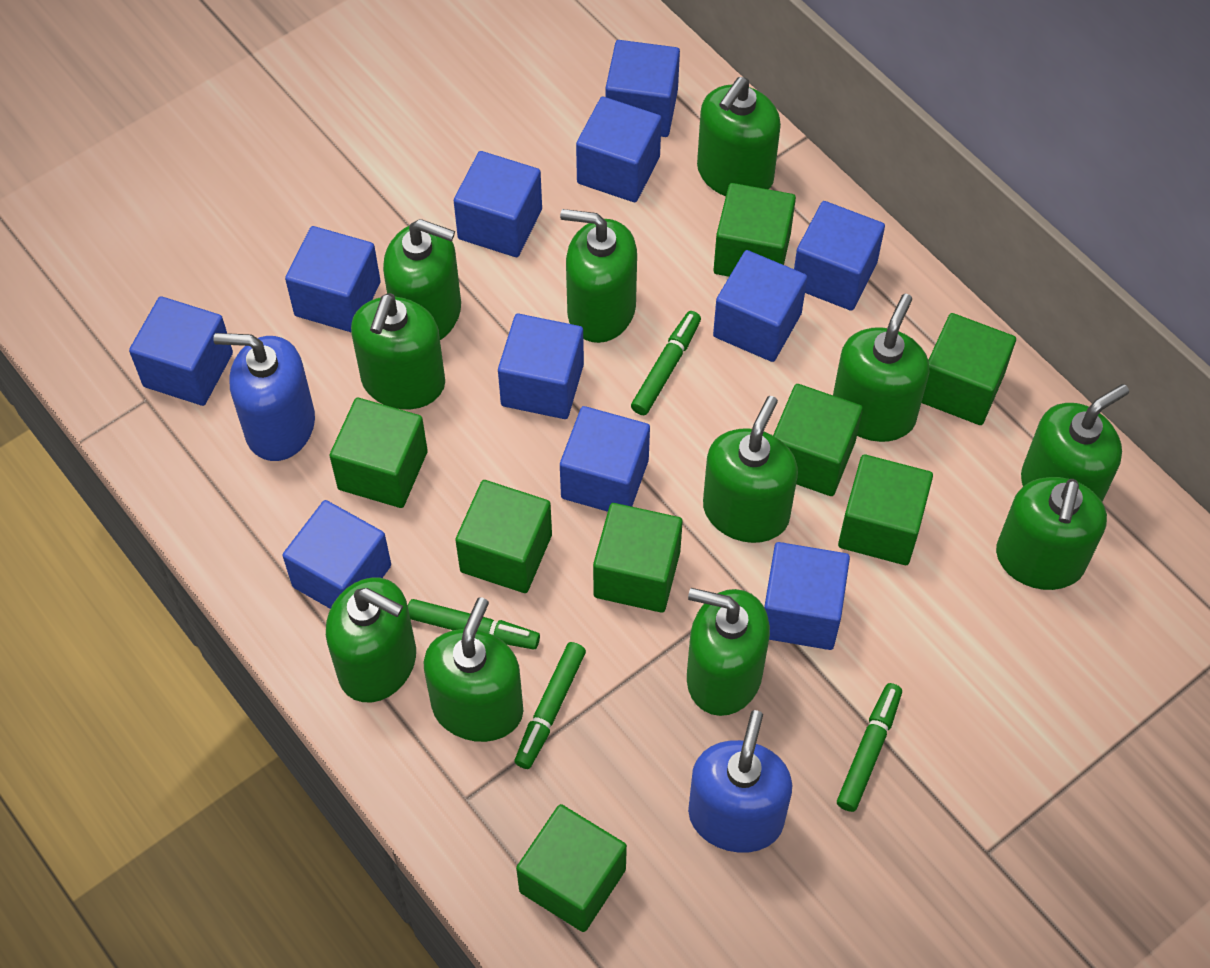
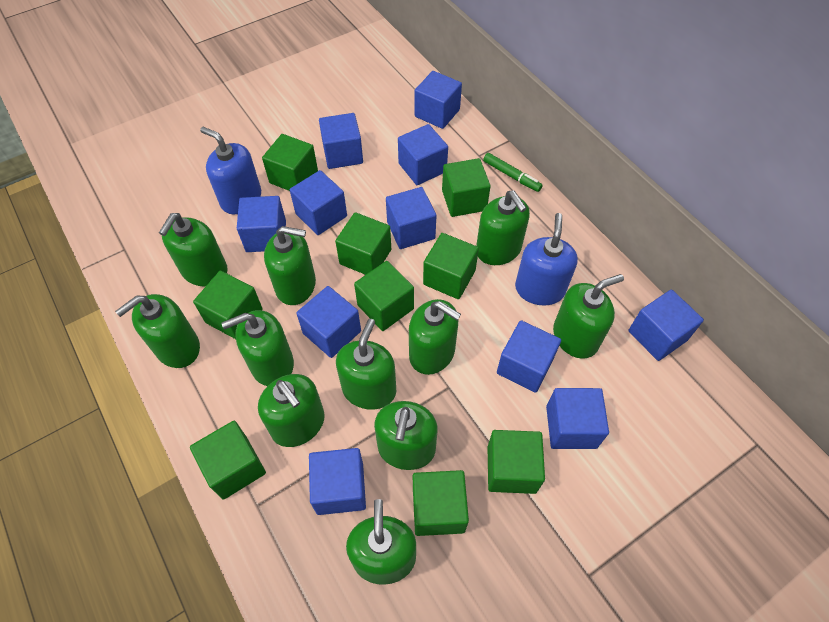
green cube: [330,398,428,508] [456,480,552,593] [516,804,627,932] [593,503,683,613] [714,183,796,277] [773,384,863,496] [838,454,933,565] [921,313,1016,425] = 8 -> [190,421,266,500] [193,271,263,339] [262,134,318,191] [335,212,391,275] [354,261,414,331] [413,470,469,536] [423,233,479,299] [442,158,491,217] [488,430,545,494] = 9
green marker: [408,599,540,650] [515,642,586,769] [631,311,701,415] [837,683,902,812] = 4 -> [483,153,543,192] = 1

